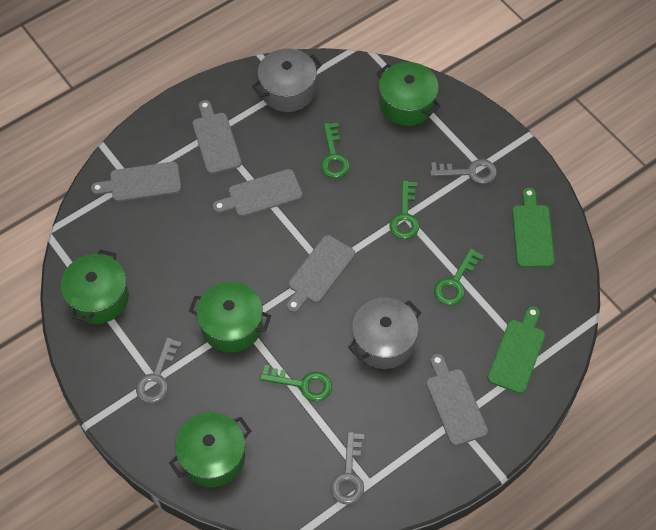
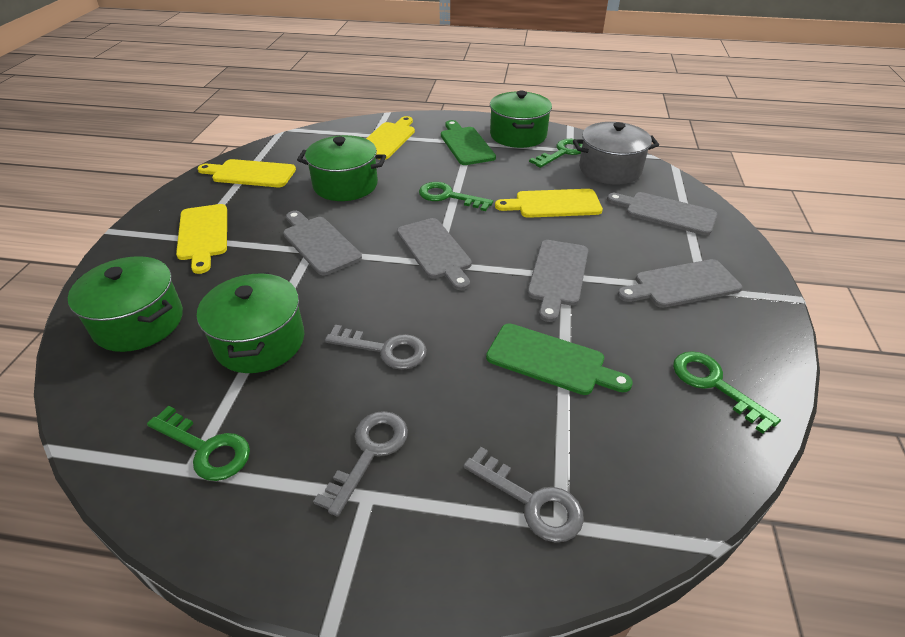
grey pot: [252,48,322,112] [348,298,421,369] = 2 -> [573,122,659,184] = 1
yellow cutting board: none = 0 -> [176,204,227,274] [197,159,296,187] [366,116,415,160] [495,189,603,218] = 4

